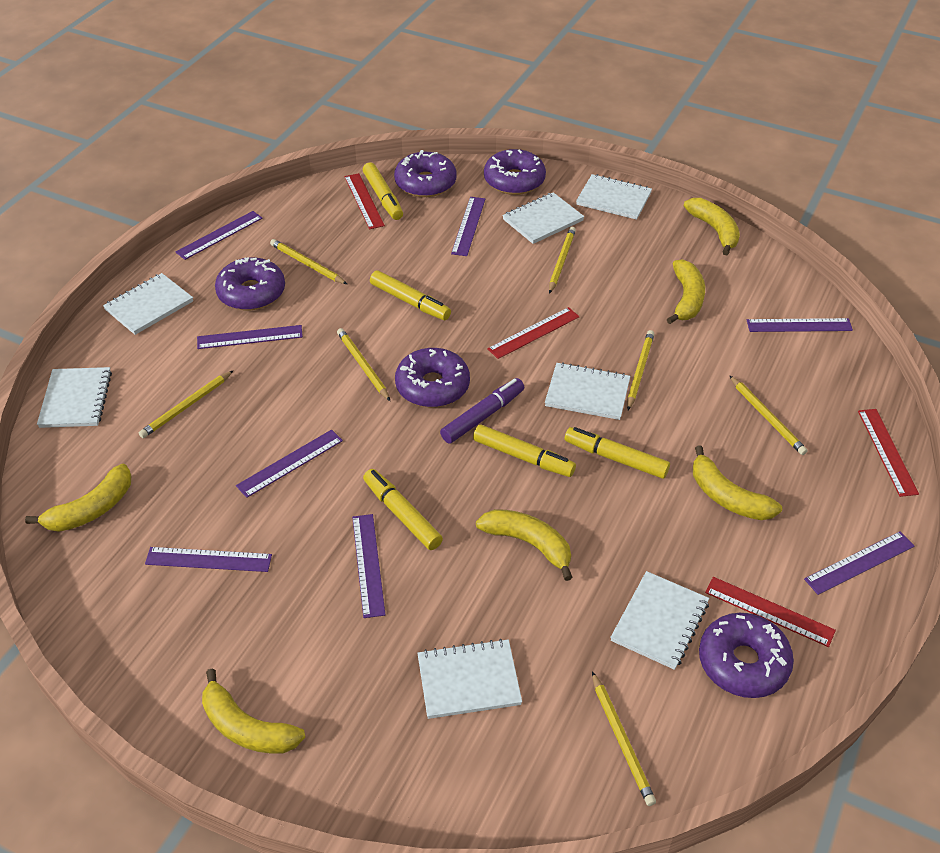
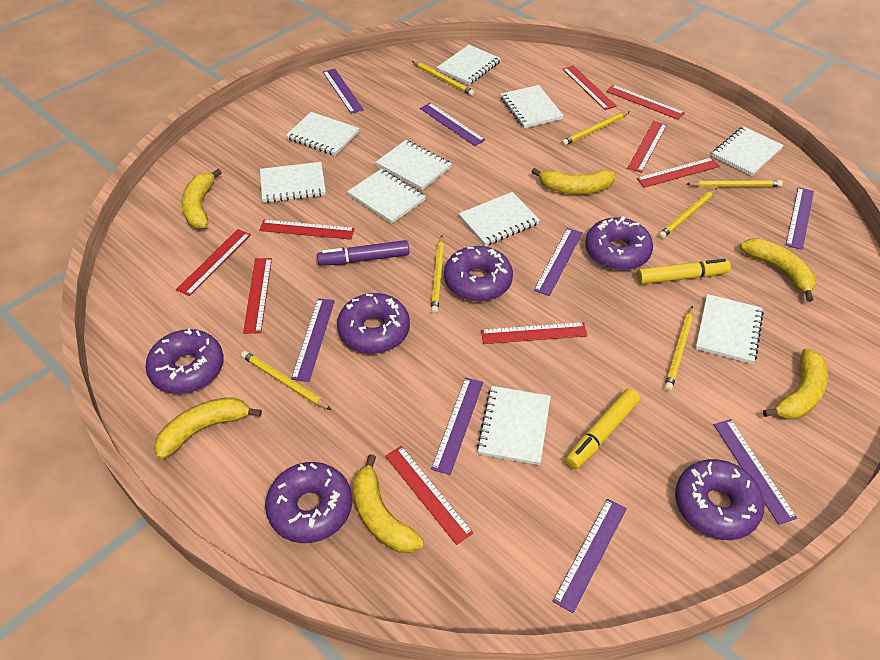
purple donut: [215,257,285,310] [394,150,457,197] [395,348,470,407] [484,149,546,195] [699,613,794,698] = 5 -> [145,329,224,394] [265,462,352,543] [337,293,410,354] [444,246,513,302] [585,216,653,270] [675,459,764,540] = 6
red ruler: [344,173,385,229] [487,307,580,359] [705,577,836,647] [858,409,919,497] = 4 -> [176,229,251,296] [243,258,272,334] [259,220,355,240] [385,446,473,545] [481,322,588,344] [562,66,617,110] [606,85,685,120] [627,121,667,173] [636,157,720,188] = 9
white notebook: [37,367,112,428] [103,273,193,335] [417,639,522,719] [502,192,584,244] [545,362,630,420] [576,174,652,220] [610,571,709,670] = 7 -> [260,162,326,203] [286,112,360,156] [347,169,426,224] [376,140,452,190] [437,45,501,85] [459,192,540,246] [477,386,551,465] [501,85,564,128] [696,294,764,364] [712,126,784,176] = 10
yellow marker: [363,162,403,220] [363,469,443,550] [370,270,451,320] [473,424,576,477] [565,427,670,479] = 5 -> [565,389,640,469] [637,259,731,284] = 2

